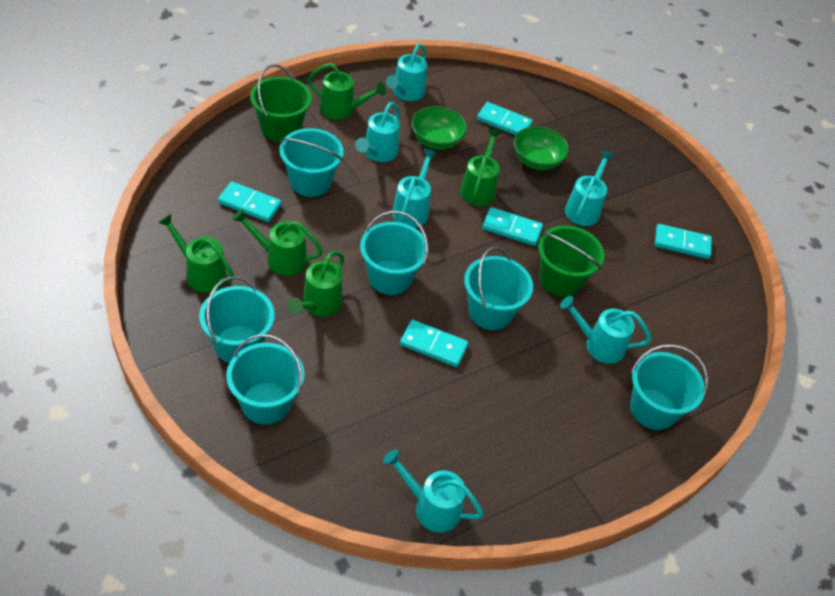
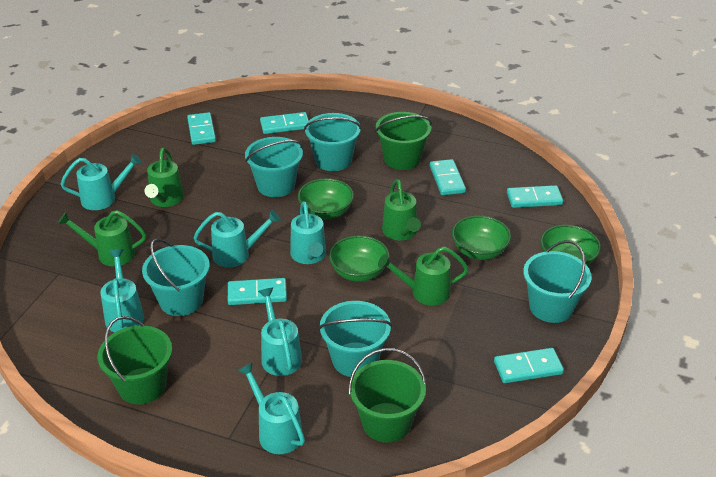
green bowl: [411,106,467,150] [513,126,569,170] = 2 -> [297,178,354,219] [329,235,389,282] [452,215,511,260] [540,225,601,266] = 4
green bucket: [250,64,312,142] [538,225,604,297] = 2 -> [98,316,172,404] [348,348,426,442] [375,112,432,170] = 3
green watering can: [158,214,234,293] [232,209,323,276] [287,251,344,317] [308,63,386,120] [460,129,502,206] = 5 -> [58,210,146,266] [144,148,184,207] [378,247,469,305] [382,179,421,241] = 4
turquoise bucket: [199,276,275,363] [226,334,305,425] [279,128,344,197] [360,211,428,295] [464,246,533,330] [630,344,708,430] = 6 -> [142,238,210,316] [245,137,303,197] [304,113,362,171] [318,301,392,377] [523,240,592,323] = 5
turquoise domino: [218,182,282,222] [400,320,468,367] [477,102,533,135] [482,207,543,246] [655,224,712,259] = 5 -> [187,112,216,145] [228,278,287,305] [260,112,309,134] [430,159,466,195] [494,348,564,383] [507,185,563,208] = 6

